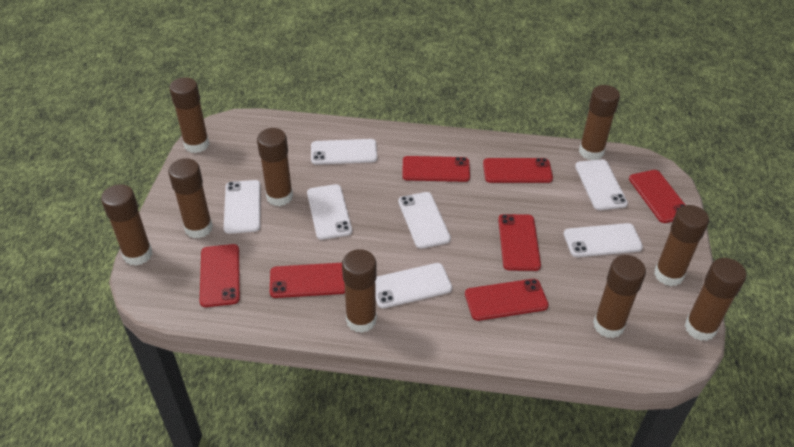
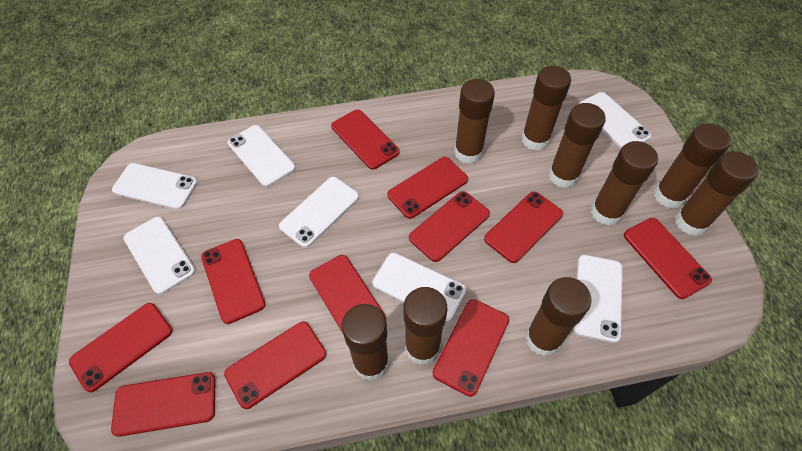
red phone: [200,244,240,307] [270,263,345,298] [402,156,470,182] [465,279,549,321] [483,158,553,183] [498,214,541,271] [629,170,685,223] = 7 -> [69,303,172,392] [111,372,216,437] [201,239,266,324] [224,322,326,409] [309,255,386,333] [331,109,400,170] [387,157,468,219] [409,191,490,262] [432,299,509,397] [484,191,563,263] [624,218,712,299] = 11

